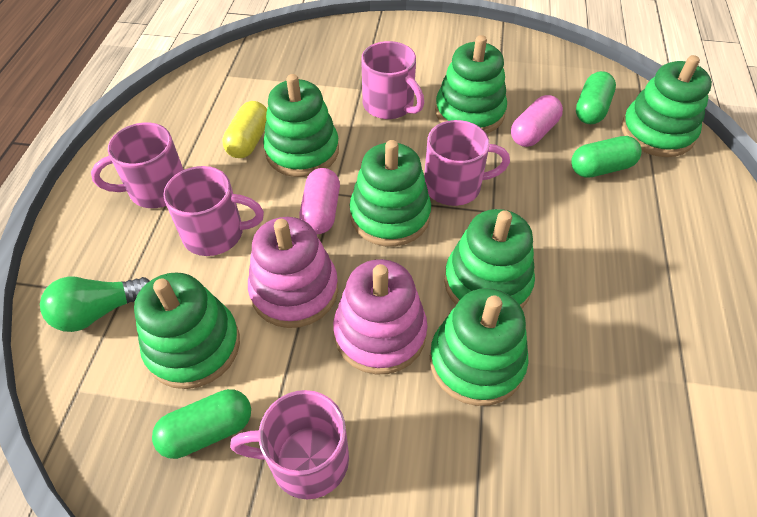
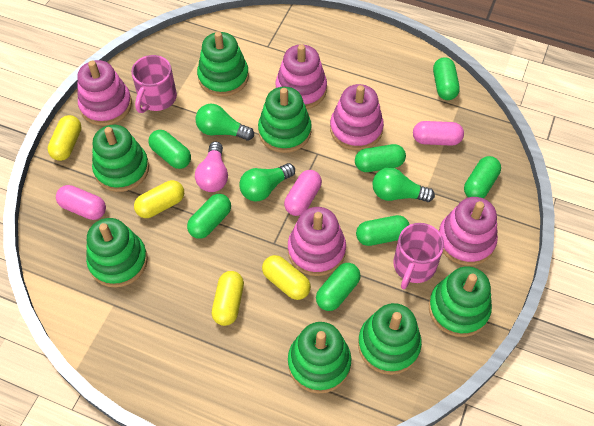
green capsule: [152,389,251,459] [571,136,642,178] [576,71,616,124] = 3 -> [148,130,191,169] [187,194,231,239] [316,263,361,311] [355,144,406,172] [356,215,410,246] [433,57,460,100] [464,156,501,198] = 7
green light bulb: [40,277,150,332] = 1 -> [196,104,254,141] [239,163,295,202] [372,167,435,202] = 3
pink capsule: [299,168,340,234] [511,95,563,147] = 2 -> [56,185,106,220] [284,170,322,216] [413,121,464,146] = 3
pink light bulb: none = 0 -> [195,142,228,192] = 1
pink mug: [91,123,184,208] [163,166,264,256] [230,390,349,499] [361,41,424,119] [424,120,510,206] = 5 -> [131,55,177,113] [393,223,444,289] = 2
pink stacking toy: [248,217,338,328] [333,259,427,375] = 2 -> [77,60,132,126] [275,44,327,109] [288,207,346,276] [330,84,384,150] [439,197,498,266] = 5
yellow capsule: [222,101,267,158] = 1 -> [48,115,82,161] [134,180,184,218] [212,271,244,326] [262,255,311,300] = 4

